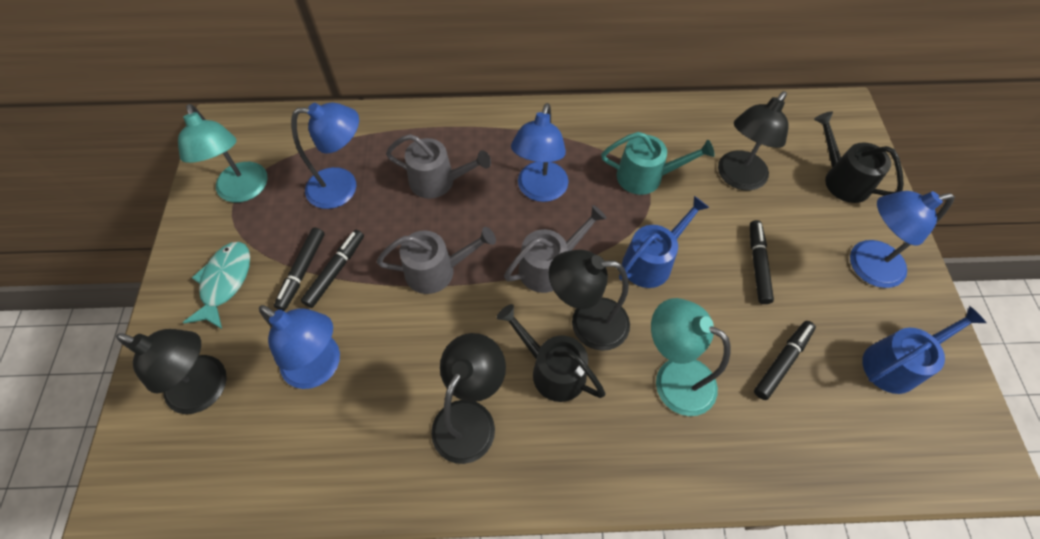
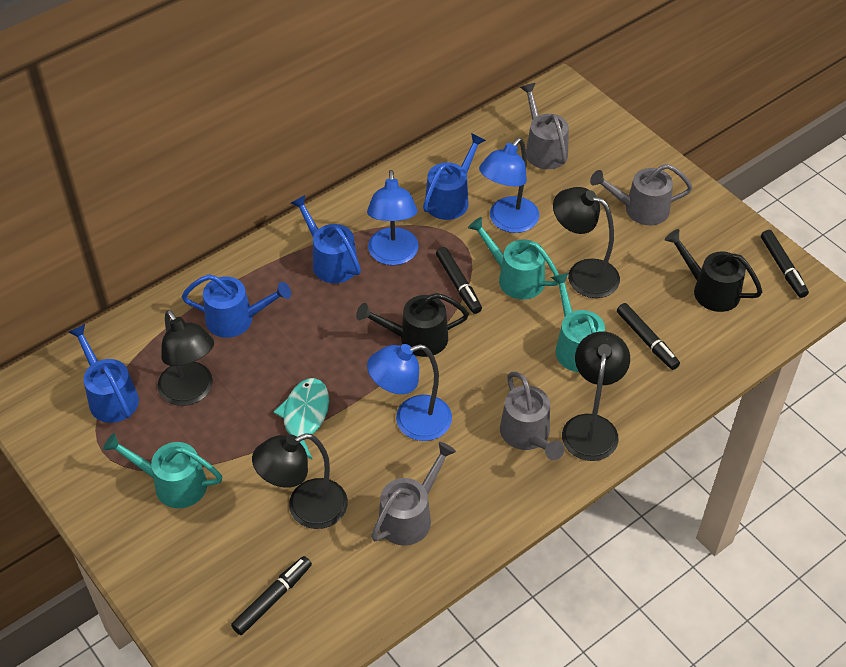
blue lamp: [259,305,340,389] [291,103,359,209] [511,103,568,202] [850,191,955,288] = 4 -> [367,170,419,265] [367,344,452,441] [479,138,539,233] = 3
blue watering can: [619,196,709,288] [862,306,987,394] = 2 -> [68,324,139,423] [182,274,291,338] [291,195,361,283] [423,133,486,220] = 4
grey watering can: [376,227,496,294] [386,134,491,199] [504,205,607,293] = 3 -> [371,442,456,546] [500,372,564,460] [520,83,569,169] [590,164,693,225] = 4
turquoise lamp: [178,104,268,203] [651,298,730,416] = 2 -> none = 0
turquoise watering can: [601,132,715,195] = 1 -> [103,433,222,508] [468,217,559,299] [551,273,605,372] = 3

